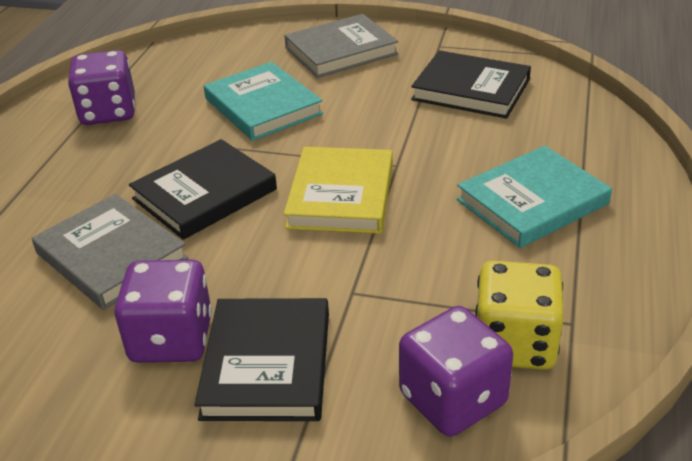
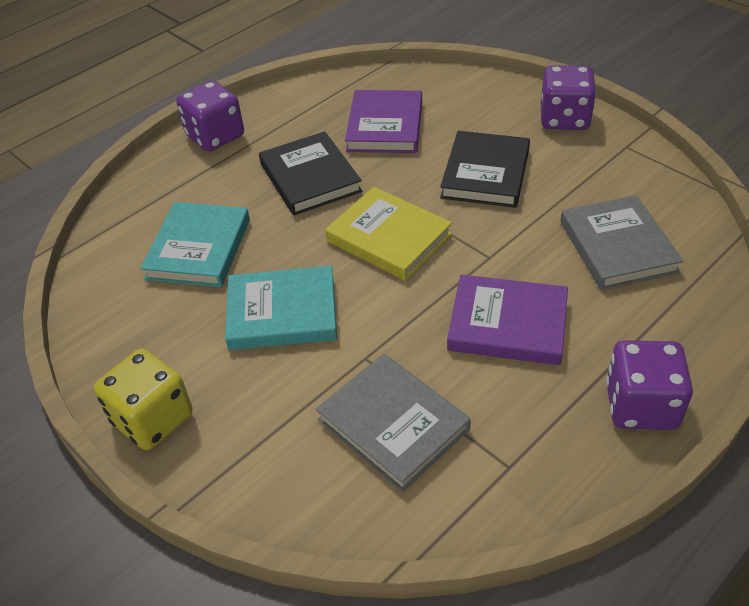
black book: [129,139,277,240] [195,298,329,421] [411,50,531,119] = 3 -> [259,131,362,216] [440,131,530,208] = 2
purple book: none = 0 -> [345,90,422,153] [447,275,568,365] = 2

